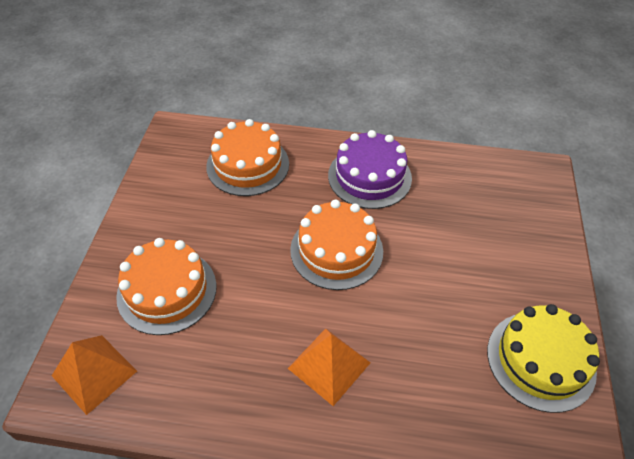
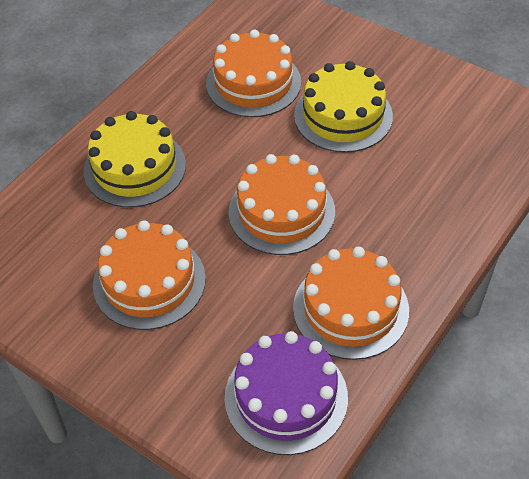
orange cake: [116,238,217,335] [206,119,289,196] [290,200,383,290] = 3 -> [93,220,206,330] [206,29,301,117] [228,154,335,255] [293,247,409,360] = 4
orange pyramid: [52,335,137,415] [288,328,370,406] = 2 -> none = 0
yellow cake: [487,304,600,413] = 1 -> [83,111,186,207] [294,61,393,153] = 2

